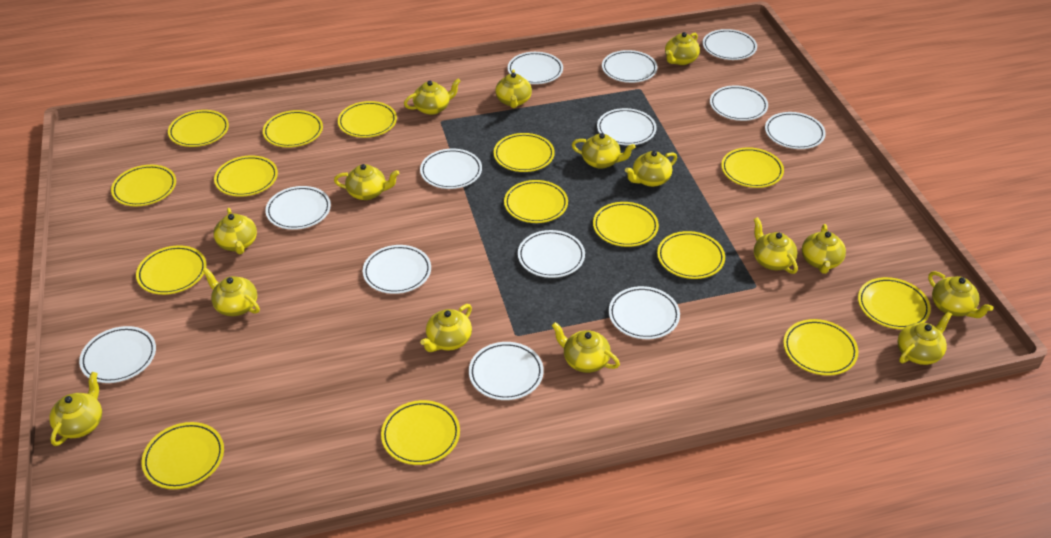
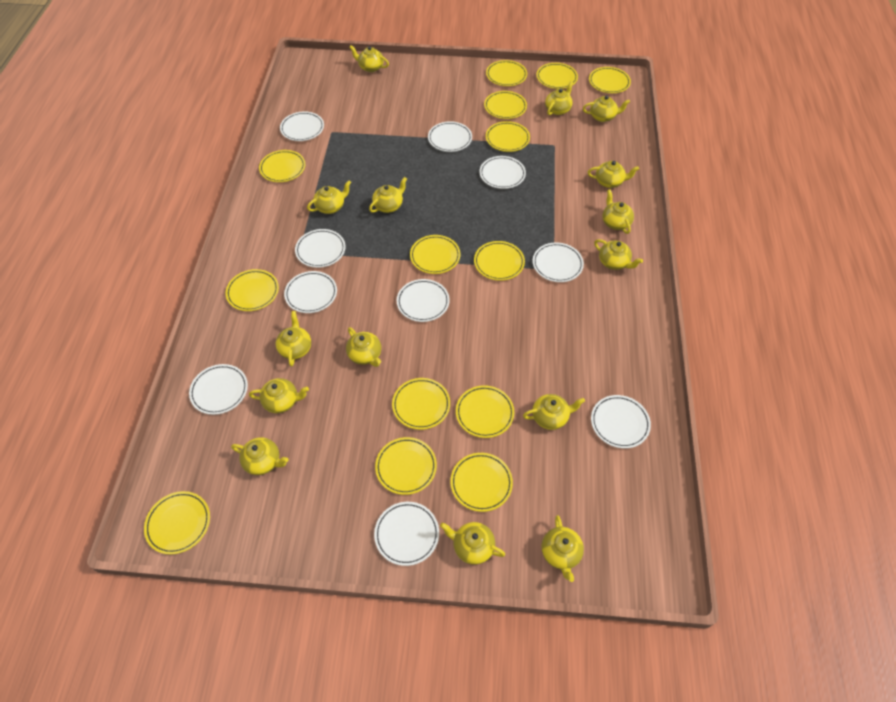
white plate: [79,326,156,383] [265,186,331,230] [363,245,431,294] [420,149,482,189] [469,342,544,400] [508,52,563,84] [518,230,585,278] [597,108,657,145] [602,50,657,83] [609,286,680,339] [703,29,757,60] [710,85,768,121] [765,112,826,149] = 13 -> [189,364,248,415] [280,111,324,141] [284,271,337,313] [295,229,346,268] [374,502,439,566] [397,279,450,322] [428,121,472,152] [479,156,526,189] [533,243,584,282] [591,395,651,449] = 10
yellow plate: [111,165,176,206] [136,245,207,295] [142,422,224,489] [168,110,229,147] [214,156,278,197] [263,110,323,148] [338,101,397,138] [381,400,460,465] [494,133,555,172] [504,180,568,223] [593,202,659,247] [657,231,725,279] [721,147,784,188] [783,319,858,376] [858,277,931,329] = 15 -> [144,491,210,555] [225,269,279,311] [259,150,305,182] [375,437,437,495] [392,378,450,430] [410,235,460,274] [450,453,513,512] [456,385,514,438] [474,241,525,281] [484,91,527,119] [486,60,527,86] [486,121,530,152] [536,63,578,89] [589,67,631,93] = 14

